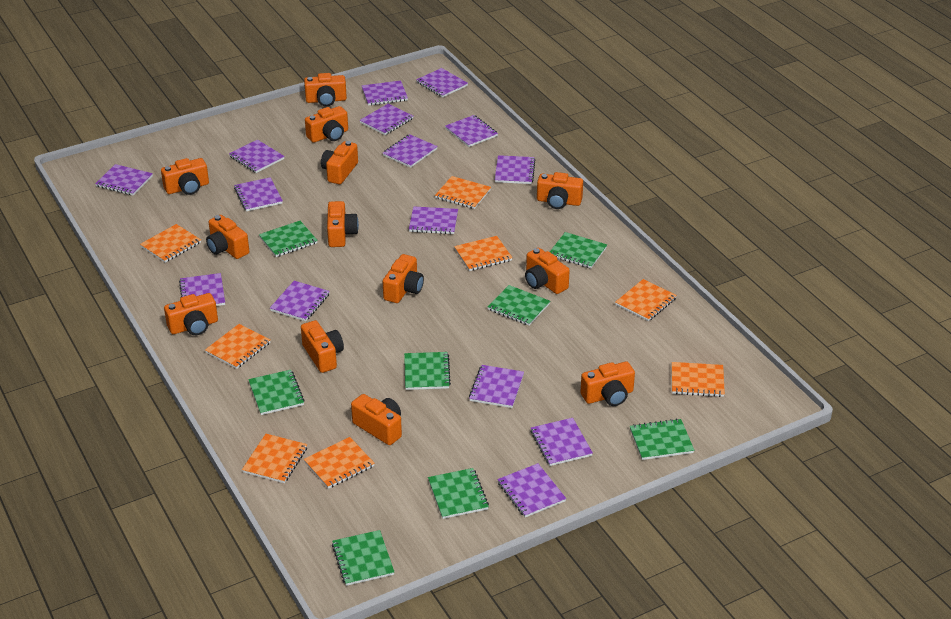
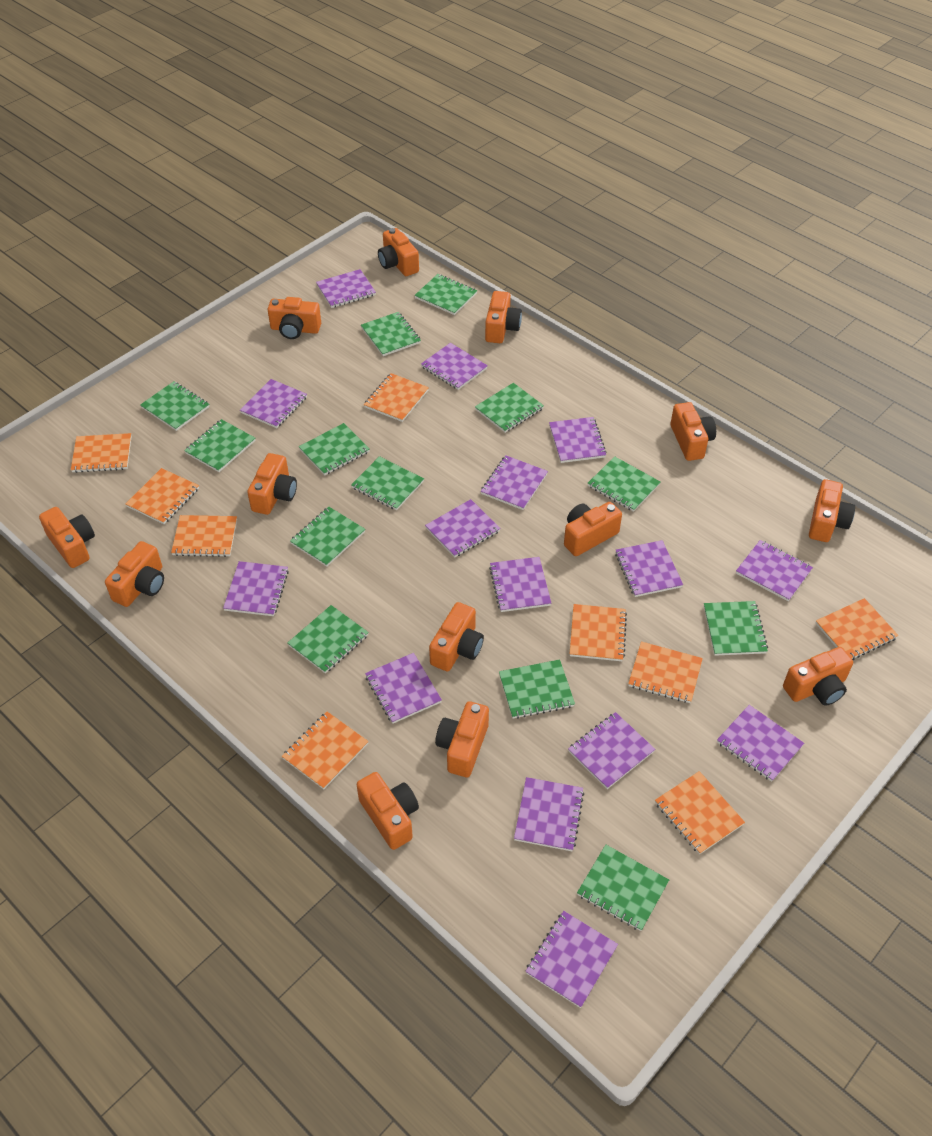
green notebook: [248,370,305,415] [259,221,318,257] [332,530,394,586] [404,352,451,390] [428,468,489,519] [487,285,550,326] [550,232,607,268] [630,419,694,460] = 8 -> [140,381,209,431] [184,419,256,472] [287,605,369,674] [290,507,365,567] [299,423,370,475] [351,456,424,510] [361,312,421,356] [414,274,477,315] [475,383,544,433] [499,659,575,719] [577,845,669,931] [588,456,660,512] [704,601,768,656] = 13
orange notebook: [140,224,201,263] [205,324,271,369] [242,434,308,483] [304,437,375,489] [435,176,491,209] [454,236,513,271] [615,279,677,321] [672,362,725,397] = 8 -> [71,433,132,473] [126,468,199,524] [171,515,237,557] [282,712,369,789] [364,373,429,422] [570,604,627,661] [628,641,703,703] [655,771,745,855] [816,598,899,660] = 9

